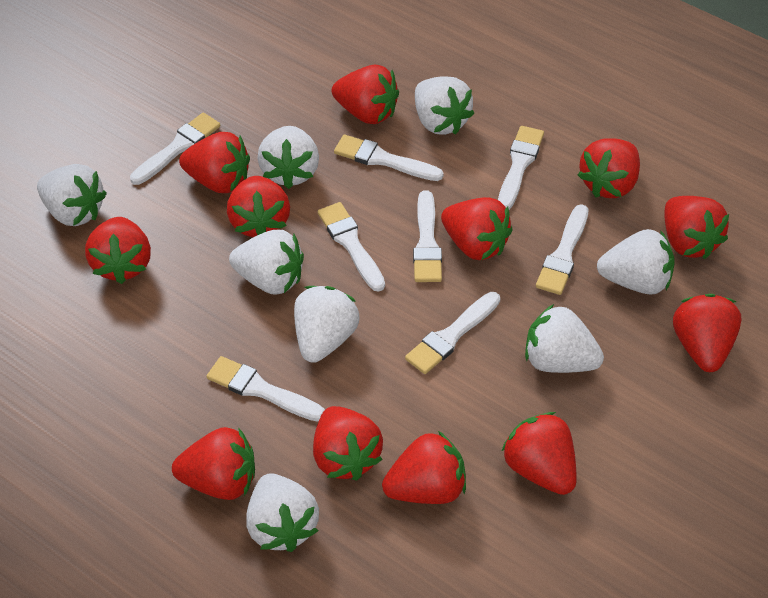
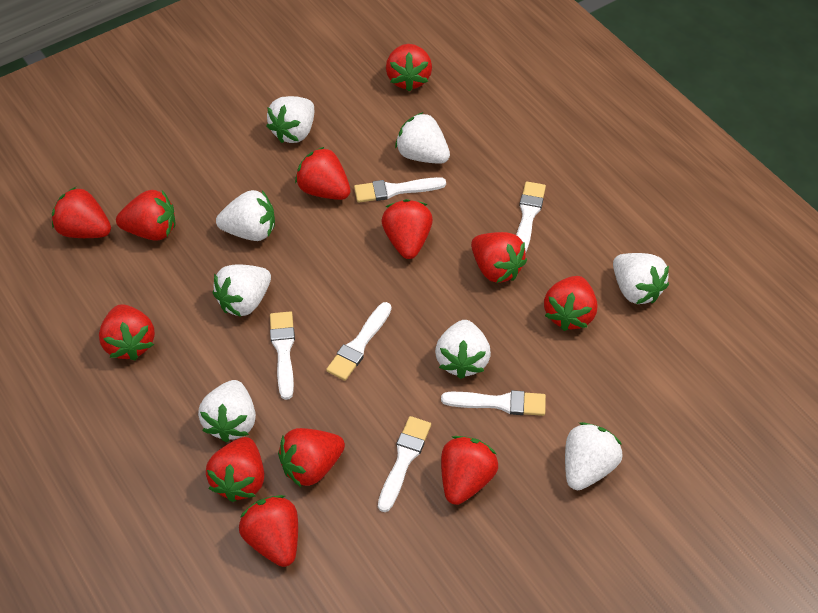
white brush: [130,112,220,185] [207,356,325,422] [318,202,385,292] [334,134,444,181] [405,292,500,374] [413,190,442,282] [498,126,544,210] [536,204,588,295] = 8 -> [270,311,295,400] [326,302,392,381] [354,177,446,203] [378,416,431,512] [441,390,546,416] [516,181,546,252] = 6

